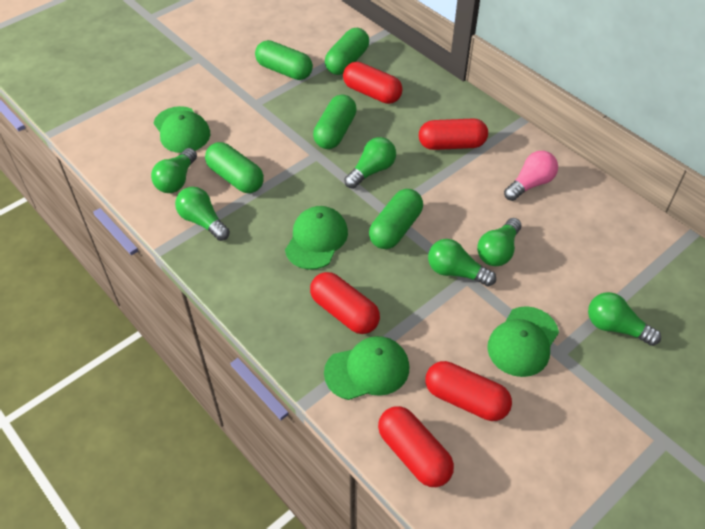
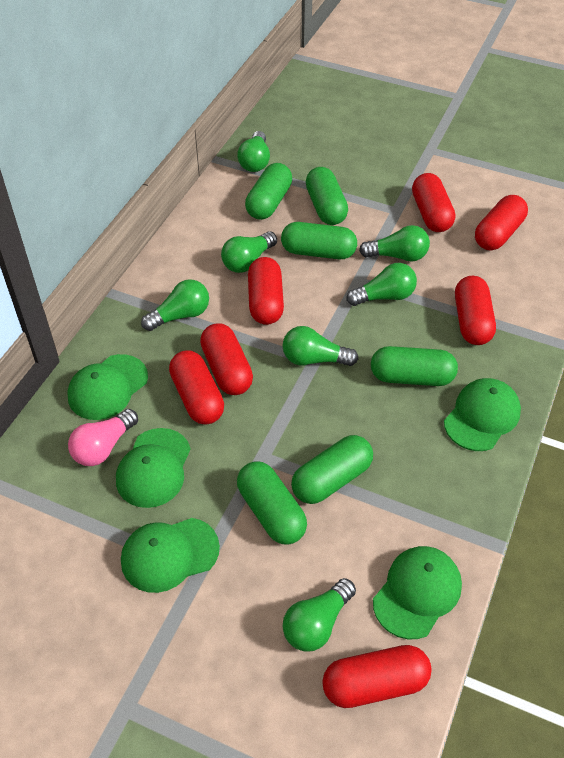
green cap: [154,106,210,153] [285,206,348,270] [324,336,409,400] [487,306,559,377] = 4 -> [67,354,148,420] [116,428,191,508] [121,518,220,593] [373,546,462,639] [444,378,521,451] = 5
green capsule: [205,142,264,193] [255,40,313,80] [313,95,357,149] [325,28,369,75] [369,189,423,249] = 5 -> [237,462,307,545] [245,163,292,220] [281,222,357,259] [291,435,373,504] [306,167,348,225] [371,346,458,386] = 6
green light bulb: [151,148,197,193] [175,187,230,241] [344,137,396,189] [428,239,496,287] [477,218,521,266] [588,292,661,346] = 6 -> [141,279,209,331] [221,231,277,273] [237,131,270,172] [282,326,358,366] [282,578,356,652] [346,263,417,306] [359,225,430,262] = 7
red capsule: [310,272,380,334] [343,62,402,104] [378,406,454,487] [419,118,488,150] [425,361,512,421] = 5 -> [169,351,224,424] [200,323,253,395] [248,257,284,325] [322,645,432,708] [412,173,455,232] [455,276,496,345] [475,195,528,250] = 7

